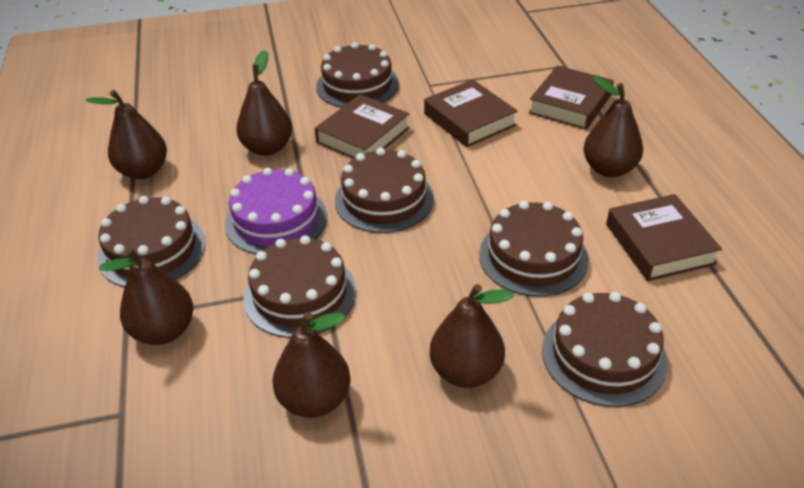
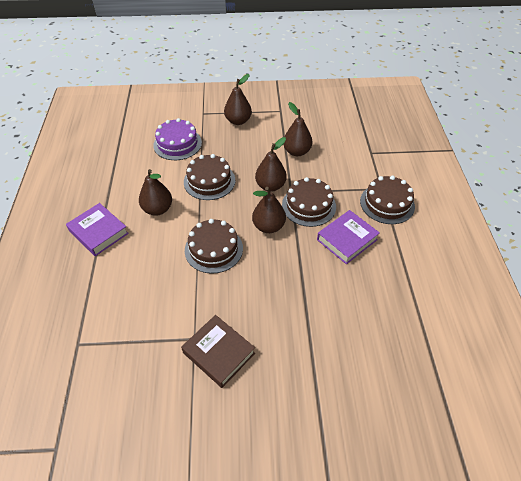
brown book: [315,94,410,159] [424,79,517,147] [528,66,614,130] [606,194,722,281] = 4 -> [181,315,255,388] = 1
brown cake: [97,196,206,287] [243,235,356,338] [316,42,399,108] [335,148,434,233] [479,201,589,297] [542,292,668,407] = 6 -> [184,154,235,200] [185,219,243,274] [282,177,336,227] [360,175,415,224] = 4
brown pear: [86,90,167,179] [99,247,193,345] [236,50,292,156] [272,312,351,418] [430,284,514,388] [584,76,643,177] = 6 -> [139,169,172,216] [224,74,252,125] [252,187,286,233] [255,137,287,192] [283,102,313,156] = 5
purple book: none = 0 -> [66,203,129,256] [317,210,380,264] = 2

